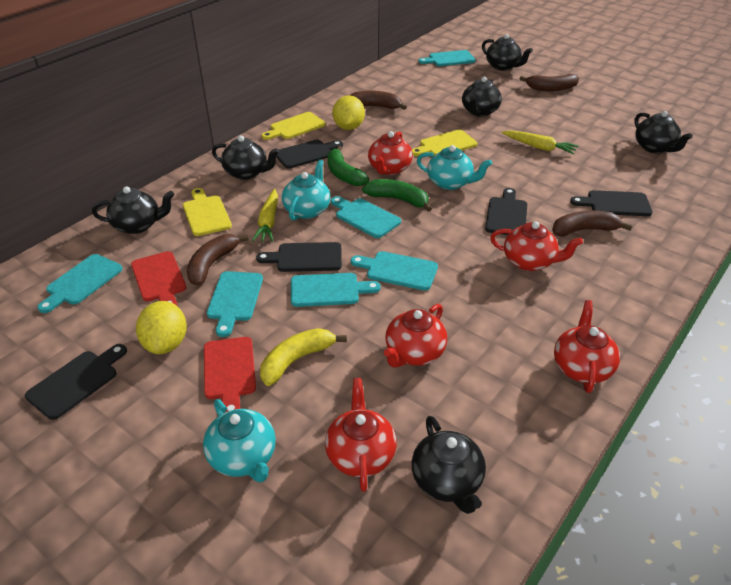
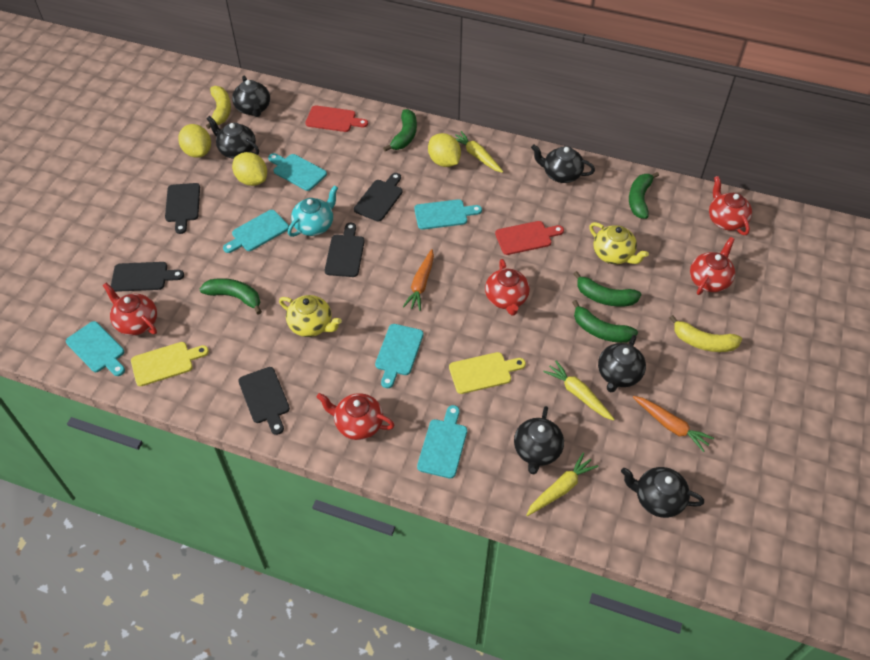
brown banana: [187,234,249,286] [350,91,407,110] [520,74,579,91] [552,211,632,237] = 4 -> none = 0
green banana: [327,145,369,186] [362,179,432,212] = 2 -> [200,278,262,315] [383,109,417,151] [572,300,638,343] [573,271,642,307] [629,172,659,219] = 5
orange carrot: none = 0 -> [403,249,434,311] [633,396,714,452] = 2
turquoise teapot: [203,399,276,482] [282,160,330,221] [417,145,492,190] = 3 -> [288,185,338,237] = 1
yellow banana: [260,328,347,386] = 1 -> [206,86,231,129] [670,315,742,352] = 2
yellow carrot: [252,189,278,242] [502,131,579,155] = 2 -> [455,131,503,173] [526,452,599,516] [543,361,615,421] = 3
yellow cutting board: [183,188,232,236] [262,112,326,140] [412,130,477,156] = 3 -> [131,342,209,386] [449,352,526,394] = 2
yellow lemon: [136,301,187,354] [333,95,365,130] = 2 -> [178,124,211,158] [232,152,267,186] [428,133,461,167] = 3
yellow teapot: none = 0 -> [279,295,342,337] [589,222,649,264] = 2

